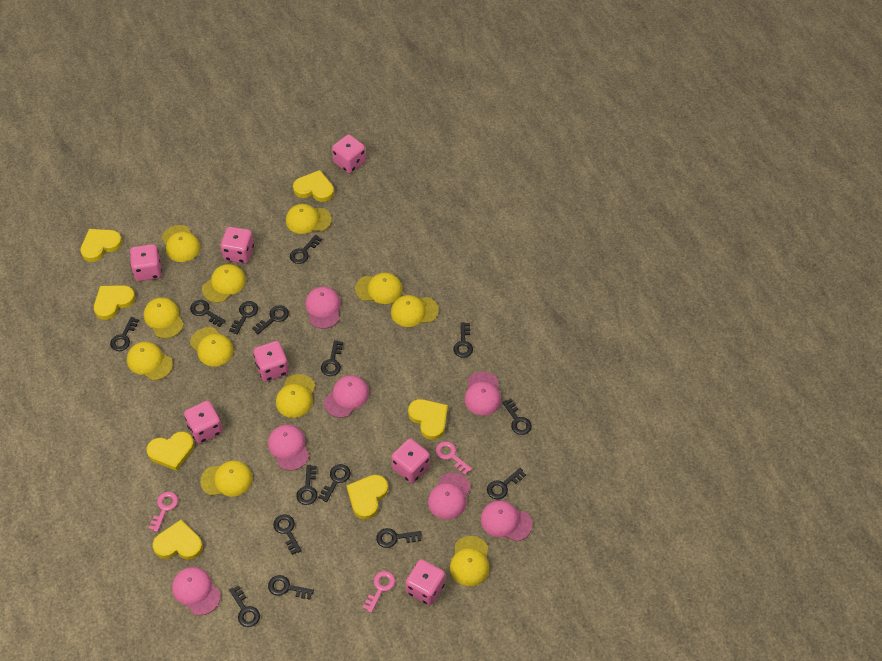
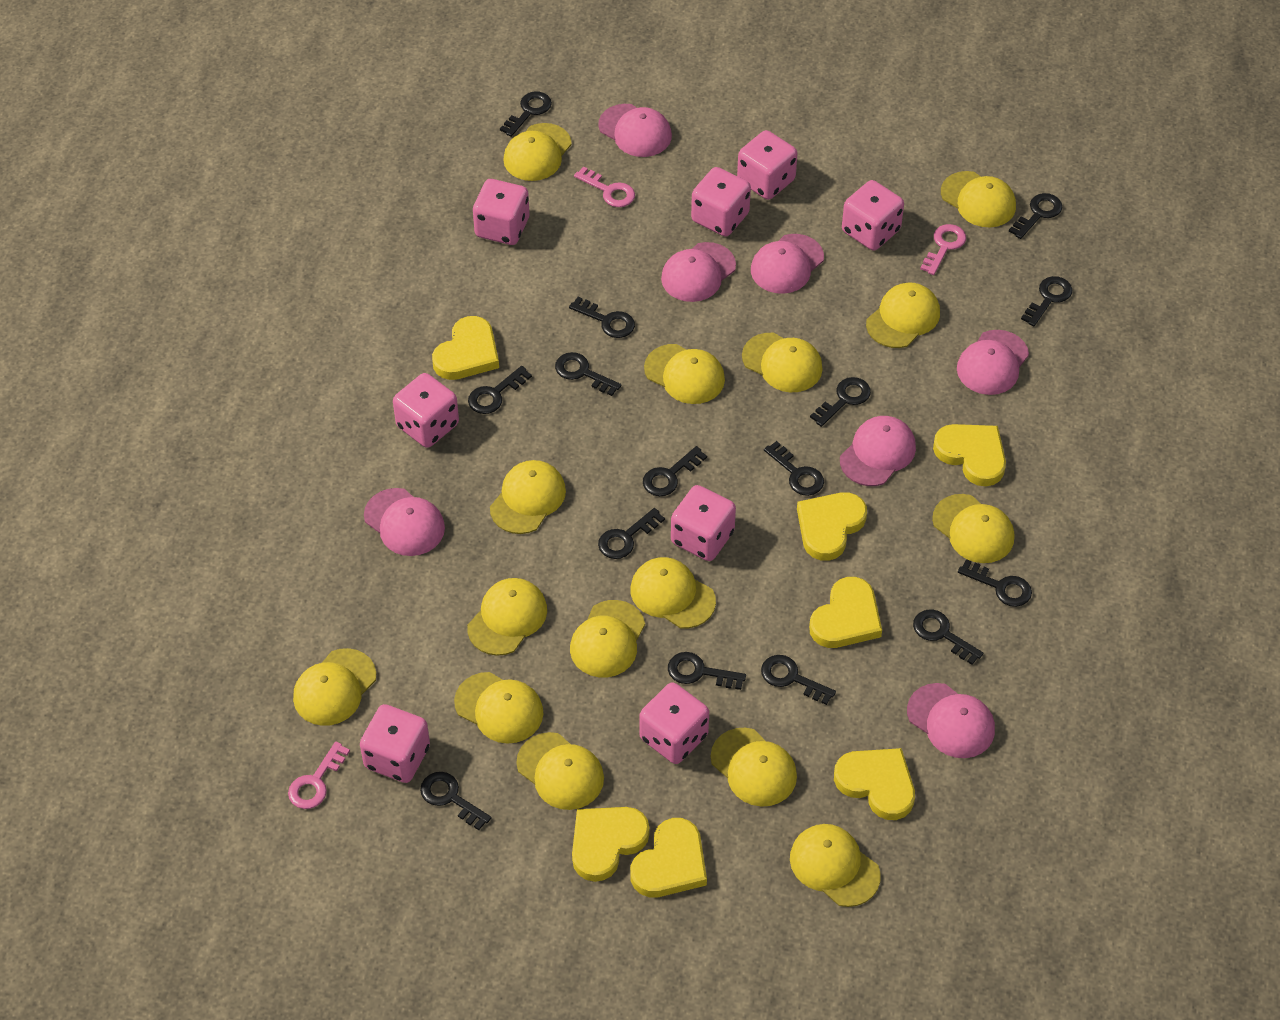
pink dice: [130,244,162,281] [184,401,223,444] [221,227,254,264] [253,341,289,382] [332,134,366,173] [391,439,430,483] [406,559,445,605] = 7 -> [360,704,430,783] [393,373,459,448] [473,179,530,245] [639,682,709,764] [671,485,736,561] [691,167,751,236] [737,130,798,200] [842,180,904,250] = 8
yellow cap: [127,342,173,380] [144,297,184,339] [162,225,200,262] [190,327,234,367] [200,461,253,497] [202,264,246,303] [276,374,316,418] [286,204,332,234] [355,272,403,304] [391,295,439,327] [450,536,489,586] = 11 -> [293,648,376,726] [454,672,543,744] [467,578,547,656] [490,460,566,534] [503,123,572,181] [516,732,604,810] [570,600,645,678] [630,557,716,628] [644,344,725,404] [711,728,797,807] [742,333,823,392] [790,824,881,907] [866,282,940,348] [932,494,1014,563] [941,171,1016,227] = 15

